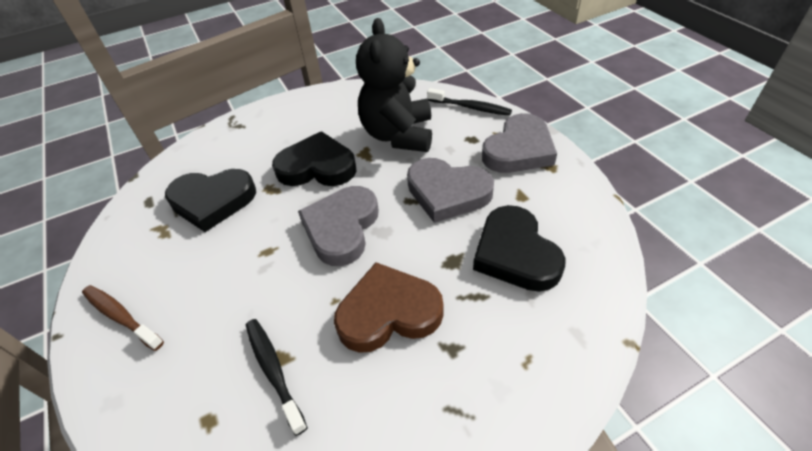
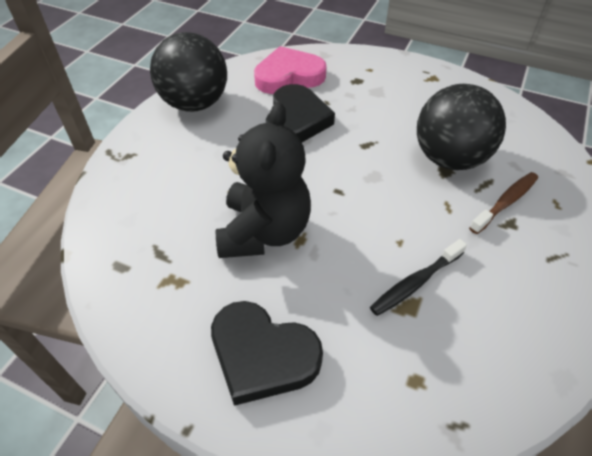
black ball: none = 0 -> [150,32,227,112] [417,84,506,170] = 2
black heart: [165,169,256,232] [272,131,357,186] [473,205,566,292] = 3 -> [211,301,323,406] [266,84,335,142] = 2
black toothbrush: [246,319,308,436] [427,88,512,116] = 2 -> [370,239,467,316] = 1
brown heart: [334,262,444,353] = 1 -> none = 0
grey heart: [298,186,379,266] [407,158,494,223] [482,113,557,173] = 3 -> none = 0
pink heart: none = 0 -> [254,46,327,94] = 1

